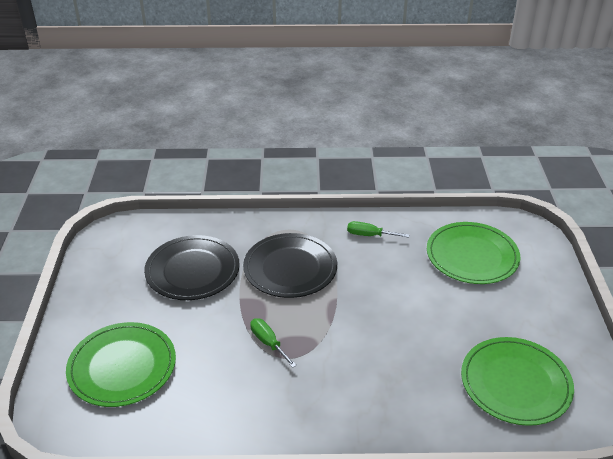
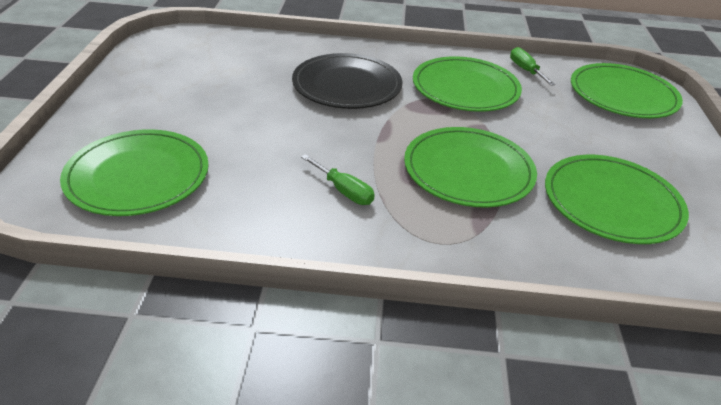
black plate: [144,235,240,300] [243,233,337,298] = 2 -> [292,53,403,109] = 1
green plate: [66,322,176,407] [427,222,520,284] [461,337,574,426] = 3 -> [60,129,209,216] [404,127,537,207] [413,56,522,112] [545,155,689,244] [571,63,683,118] = 5

